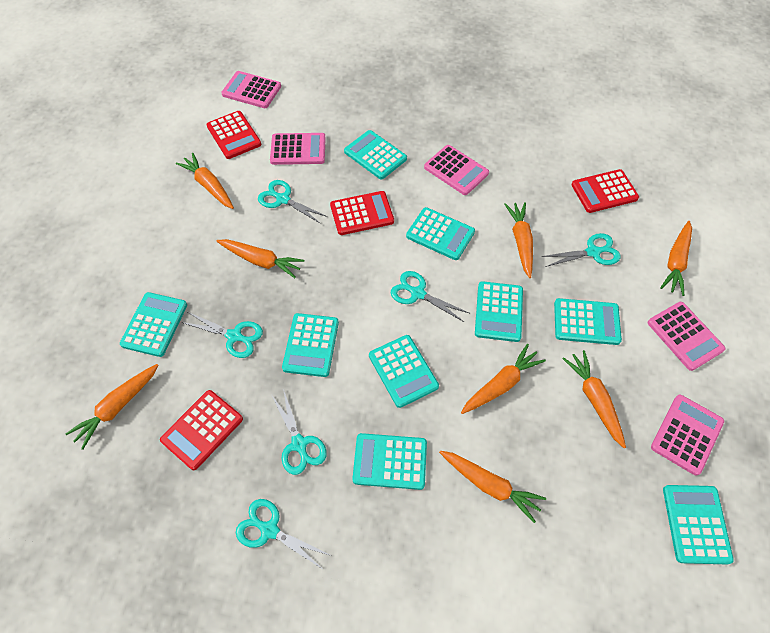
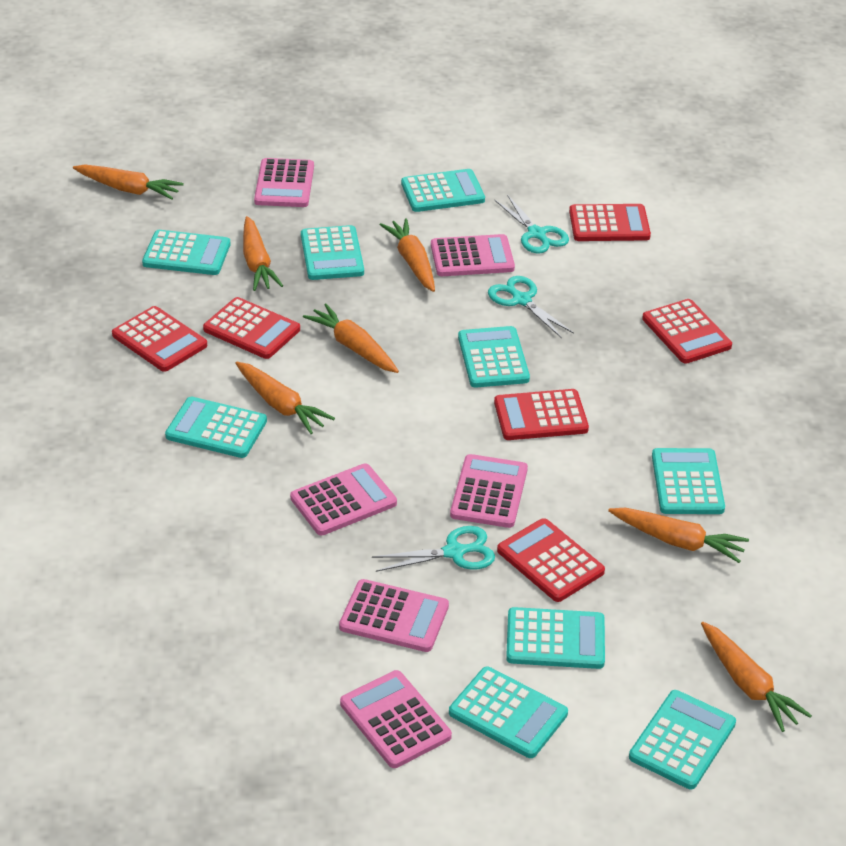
orange carrot: [66,364,159,450] [176,153,234,209] [217,239,304,278] [439,451,546,523] [461,344,546,414] [504,202,533,278] [562,350,626,448] [660,221,692,296] = 8 -> [73,165,184,200] [235,362,335,434] [243,216,283,291] [303,303,399,373] [380,218,435,292] [608,508,749,563] [701,622,812,732] = 7
pink calculator: [221,71,281,108] [270,133,326,165] [424,145,489,195] [648,302,726,371] [651,395,724,476] = 5 -> [254,158,314,207] [290,463,397,535] [339,579,449,652] [340,670,452,768] [431,234,515,276] [450,454,528,528] = 6
red calculator: [160,390,243,470] [206,111,261,159] [330,191,394,235] [572,169,639,213] = 4 -> [112,306,207,372] [203,297,300,359] [494,389,589,440] [497,518,605,602] [569,204,651,241] [642,299,732,364] = 6
turquoise scissors: [181,312,263,358] [236,499,329,568] [258,180,327,224] [271,389,327,475] [391,271,469,322] [542,233,620,267] = 6 -> [372,526,495,572] [488,276,574,338] [495,195,569,254] = 3

